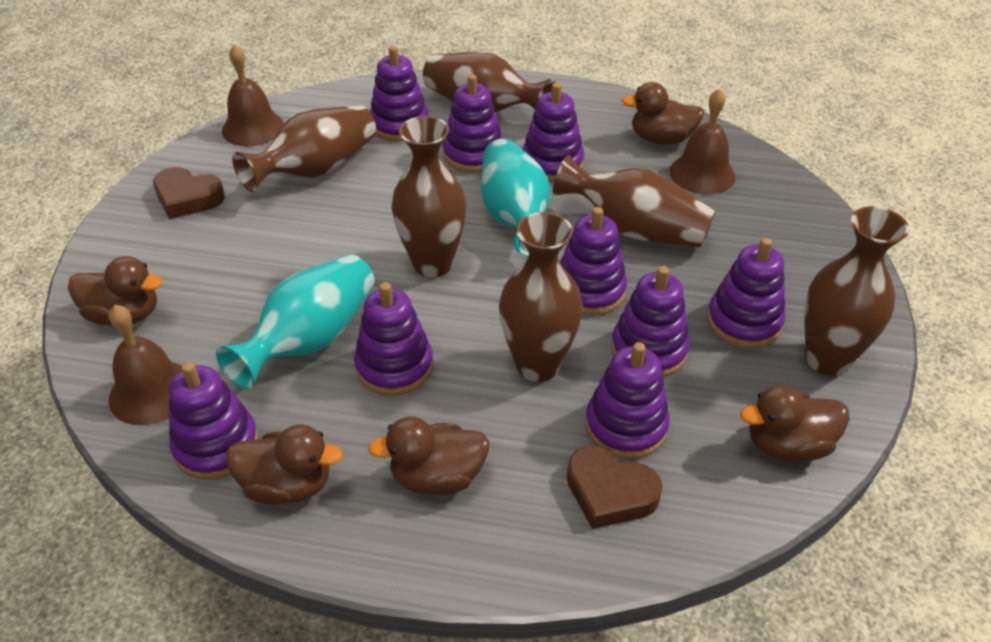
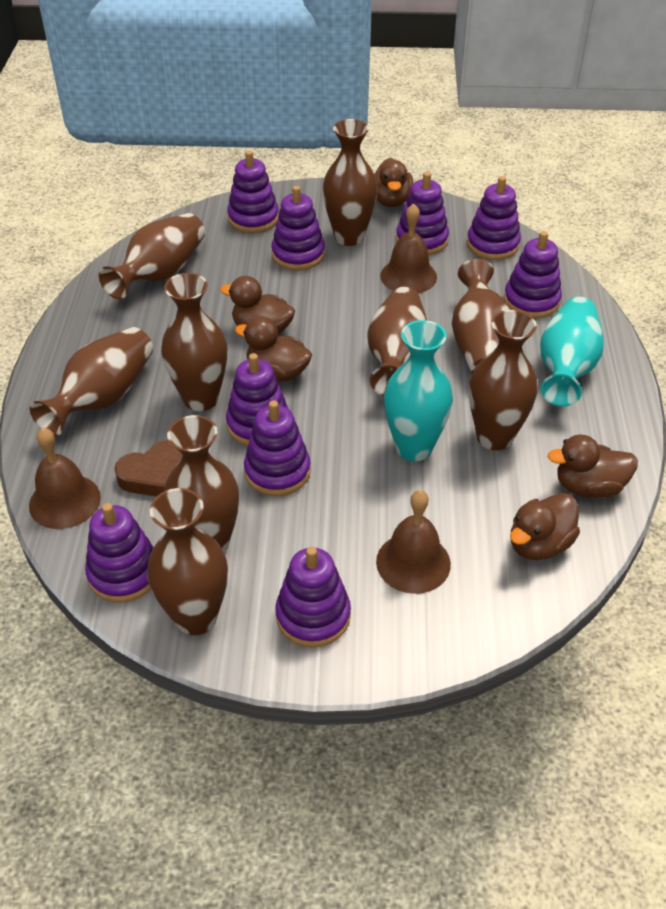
brown heart: [153,167,225,219] [567,446,663,529] = 2 -> [114,440,183,497] = 1
brown vase: [232,105,376,192] [391,116,466,277] [423,52,556,112] [499,212,583,382] [553,155,716,247] [804,206,909,376] = 6 -> [30,327,153,436] [99,213,205,299] [147,488,228,635] [161,273,227,411] [164,415,239,553] [323,119,378,246] [367,287,427,396] [452,259,510,374] [469,310,538,450] = 9

